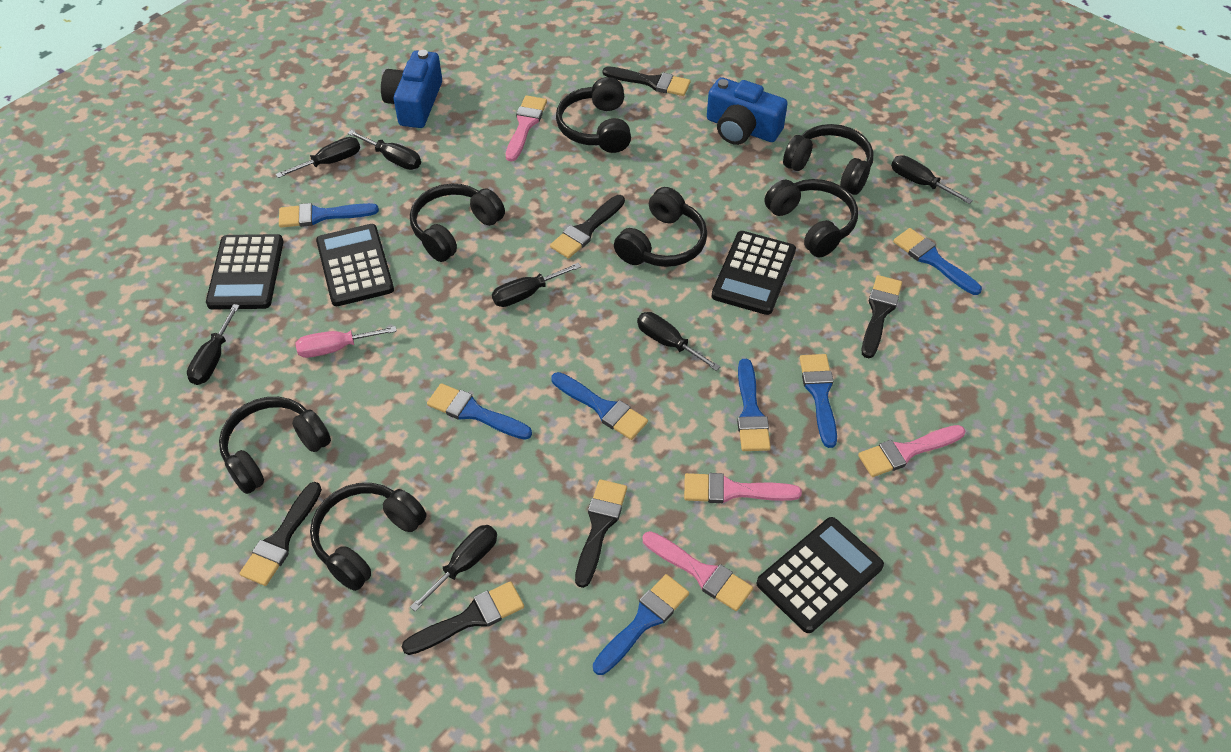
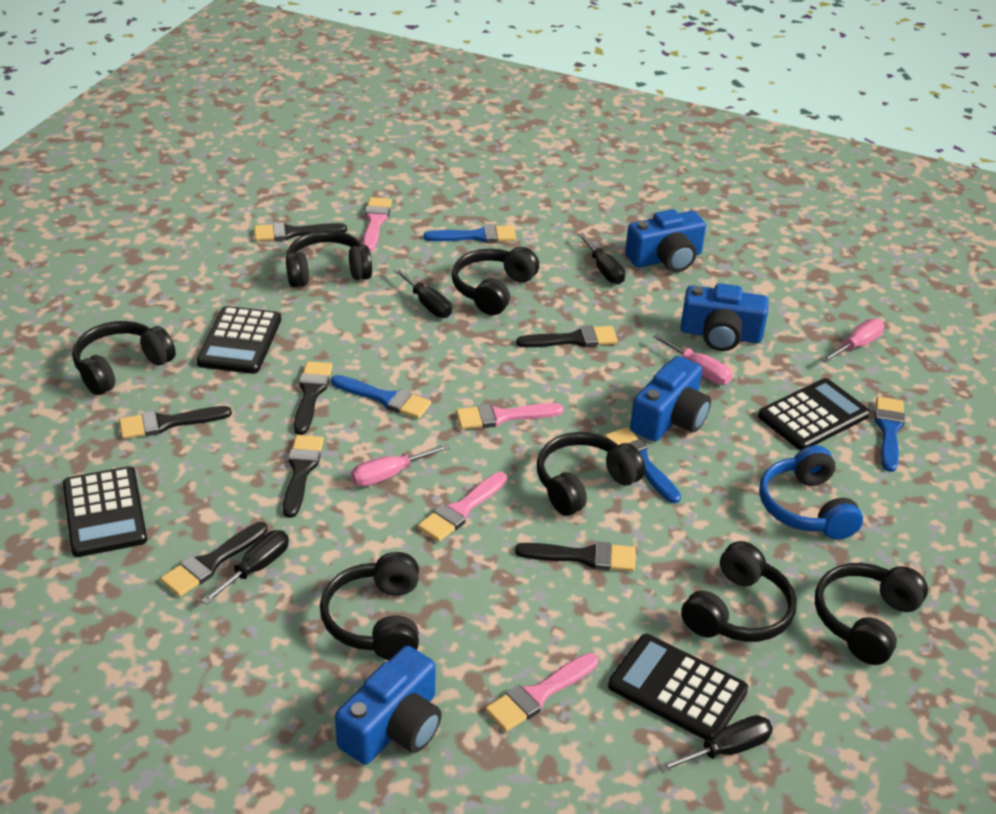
black brush: [240,482,322,586] [402,581,524,655] [550,195,625,259] [575,479,627,588] [602,67,691,96] [862,275,902,358] = 6 -> [119,406,232,439] [160,522,268,597] [254,222,347,241] [283,435,324,518] [294,361,332,435] [515,542,635,571] [516,325,618,347] = 7
black screwdriver: [187,304,240,385] [276,137,360,178] [347,130,421,170] [410,525,497,612] [492,263,581,307] [637,312,721,371] [891,155,973,204] = 7 -> [201,530,289,605] [393,268,452,318] [578,233,625,284] [658,715,773,773] = 4
blue brush: [279,203,379,228] [427,383,532,440] [552,372,648,440] [593,574,689,675] [737,359,771,451] [800,354,837,448] [893,228,982,295] = 7 -> [331,375,431,419] [424,225,516,243] [605,427,681,503] [875,397,905,472] = 4
blue camera: [381,50,442,128] [707,77,788,145] = 2 -> [335,646,442,765] [625,209,706,272] [630,356,711,442] [681,283,769,351] = 4
blue headphones: none = 0 -> [759,445,863,539] = 1
pink screwdriver: [296,326,397,358] = 1 -> [351,444,450,487] [653,334,732,385] [821,318,884,363] = 3

